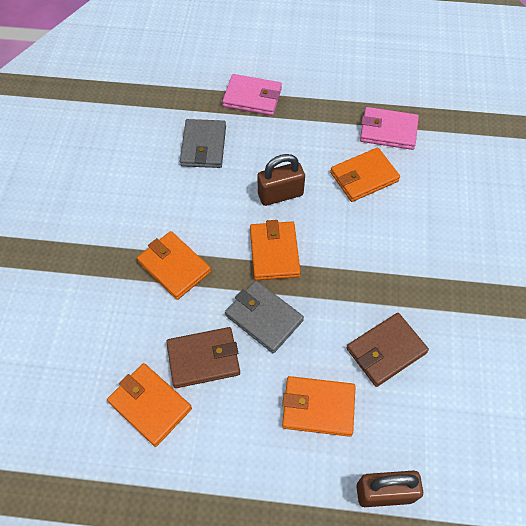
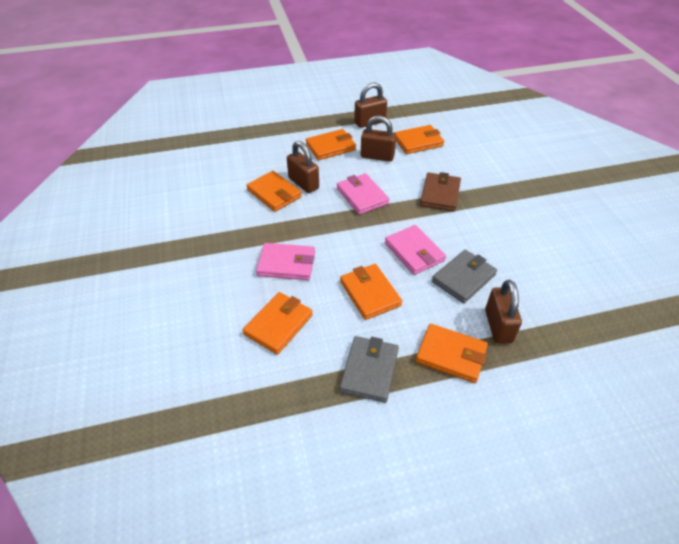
brown padlock: [258,154,305,206] [356,471,423,507] = 2 -> [287,141,319,193] [354,83,387,128] [361,116,396,162] [485,280,522,344] = 4
brown wallet: [166,327,240,388] [347,313,429,387] = 2 -> [420,172,461,211] = 1
orange wallet: [107,363,192,447] [137,231,211,300] [250,220,301,280] [282,376,356,437] [330,148,400,202] = 5 -> [243,292,313,355] [246,171,302,212] [306,129,356,160] [340,264,402,320] [394,125,444,154] [416,324,488,383] = 6
pink wallet: [222,74,282,116] [360,107,419,150] = 2 -> [256,243,315,280] [337,173,389,215] [385,225,446,275] = 3

